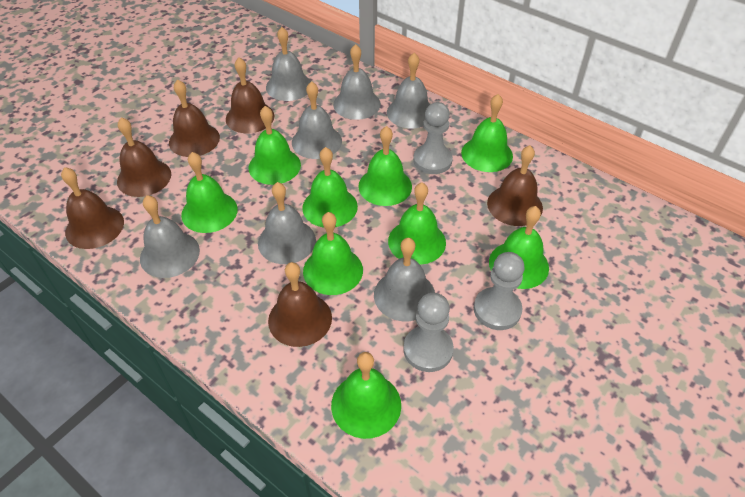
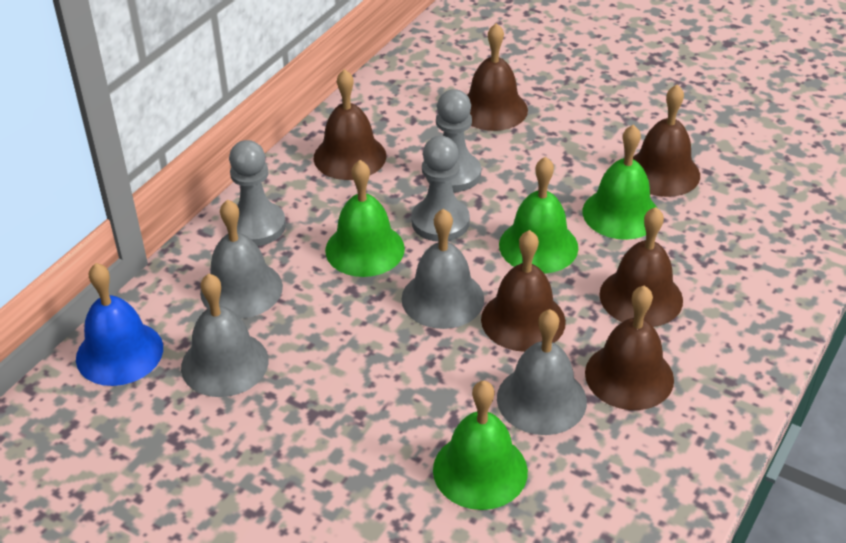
blue bell: none = 0 -> [76,263,163,386] = 1
green bell: [181,152,238,233] [249,106,301,185] [302,147,358,228] [303,212,363,295] [331,352,401,439] [358,126,412,206] [388,183,446,265] [461,94,513,172] [489,206,549,289] = 9 -> [325,160,405,277] [433,381,528,510] [499,157,578,274] [582,124,657,240] = 4
grey bell: [140,195,200,278] [258,182,316,264] [266,27,311,101] [292,81,342,159] [333,44,381,120] [374,238,435,321] [387,53,430,128] = 7 -> [181,274,269,397] [200,199,283,319] [401,209,484,329] [497,309,587,435] = 4

